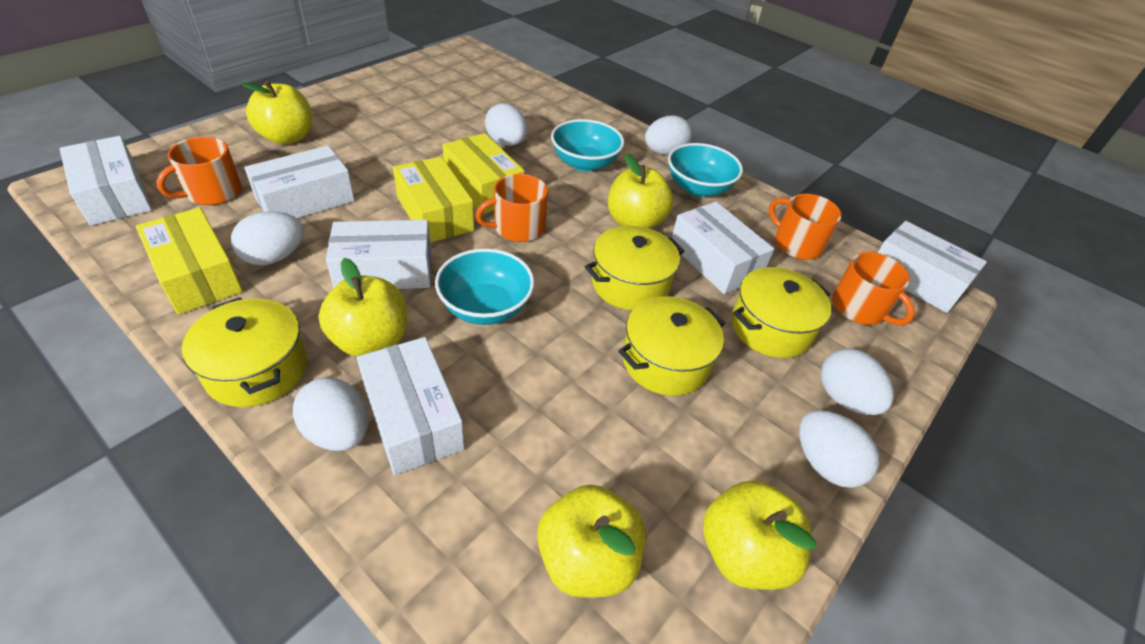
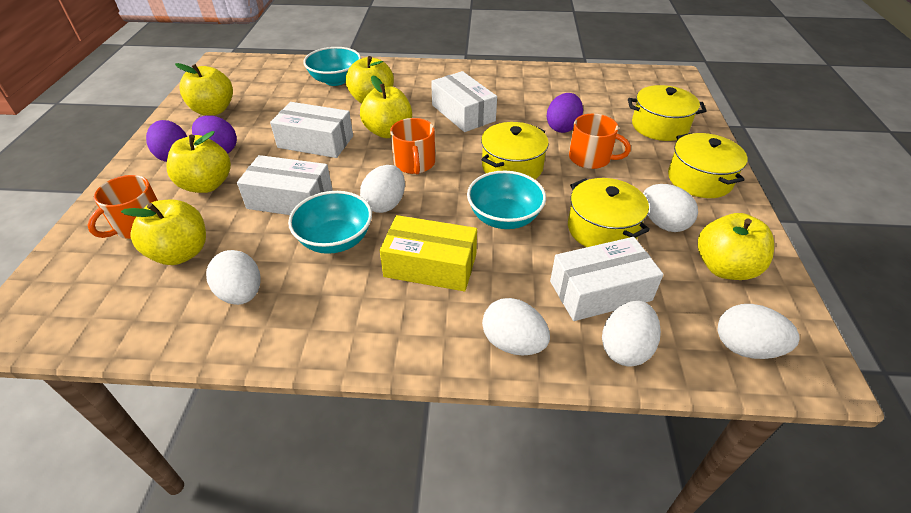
orange mug: [156,137,242,205] [475,174,548,242] [769,194,842,260] [832,252,915,326] = 4 -> [87,175,158,239] [390,118,435,174] [569,114,631,169] = 3
purple egg: none = 0 -> [146,120,187,162] [192,115,237,154] [547,93,583,133] = 3
white box: [60,136,152,226] [244,146,355,218] [326,220,431,289] [357,337,465,475] [672,202,774,294] [877,221,987,313] = 6 -> [237,155,333,215] [270,102,353,158] [431,71,497,132] [550,237,664,321] = 4
yellow apple: [241,81,312,145] [318,258,407,357] [537,484,646,598] [608,153,673,229] [703,481,816,590] = 5 -> [121,200,206,265] [167,131,231,193] [175,63,233,116] [346,56,394,104] [360,75,412,138] [698,213,774,280] = 6
yellow box: [136,207,243,315] [393,156,474,243] [442,133,525,214] = 3 -> [380,215,477,291] = 1

